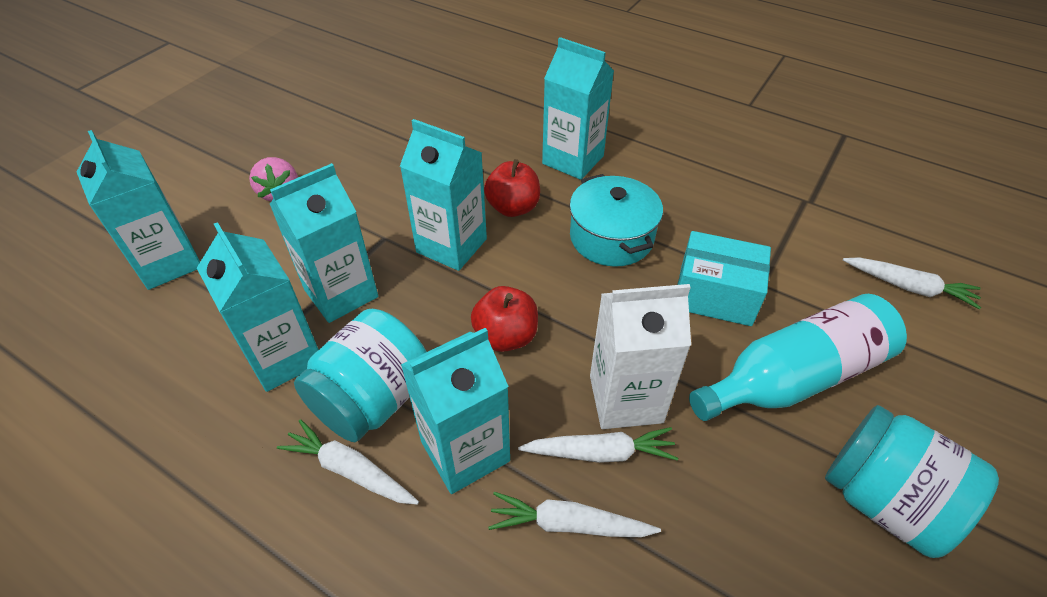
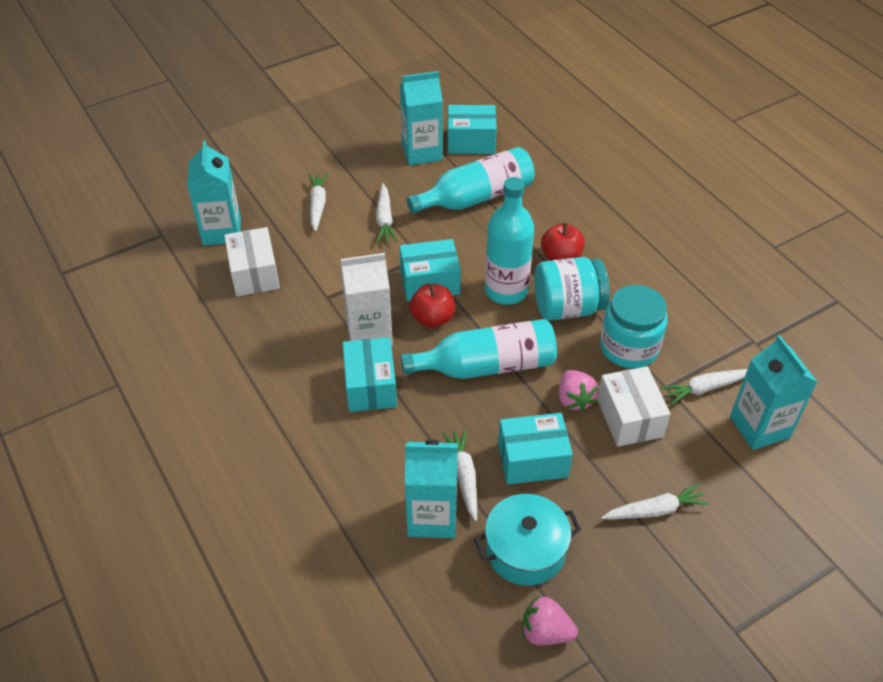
pink strawberry: [249,157,298,201] = 1 -> [522,596,578,645] [559,370,598,412] = 2
turquoise bottle: [689,294,907,421] = 1 -> [401,319,557,379] [407,147,535,214] [485,177,534,305] = 3
turquoise box: [677,231,771,326] = 1 -> [342,337,397,412] [399,239,461,301] [447,105,497,154] [498,413,573,485] = 4
turquoise carton: [77,130,200,290] [197,222,319,392] [270,163,378,323] [400,119,487,271] [401,328,510,494] [542,37,614,180] = 6 -> [187,140,241,246] [400,71,443,165] [405,439,458,538] [730,335,817,450] = 4
white box: none = 0 -> [224,227,280,297] [597,366,670,447] = 2
white carrot: [277,419,419,505] [488,492,661,537] [518,427,678,463] [843,257,981,309] = 4 -> [308,173,327,231] [376,183,397,243] [442,429,477,521] [601,483,709,519] [661,369,748,405] = 5

